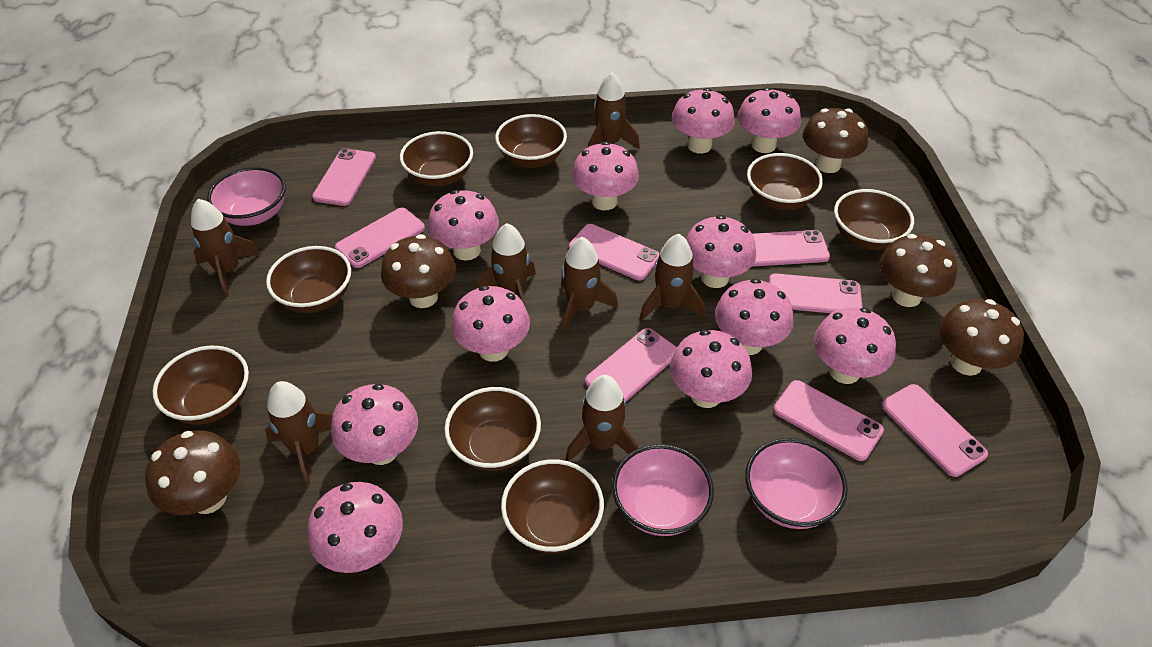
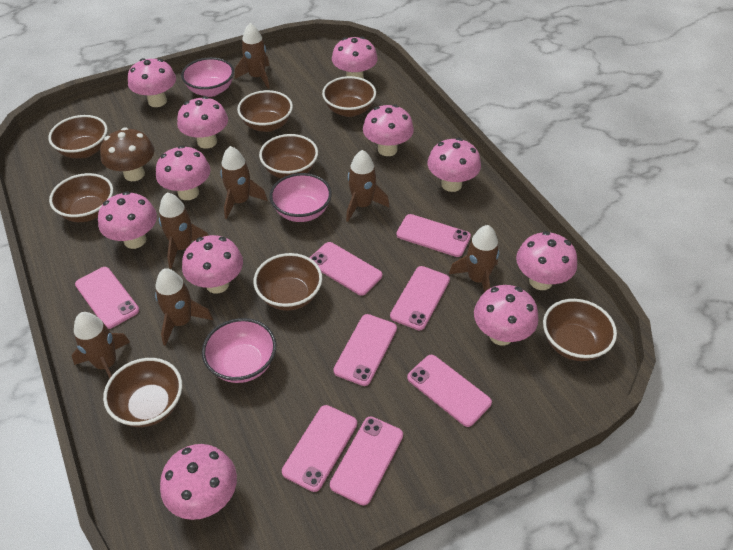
brown mushroom: [145,431,240,515] [381,234,456,308] [803,108,868,173] [879,234,957,307] [939,299,1024,376] = 5 -> [100,127,155,181] = 1

